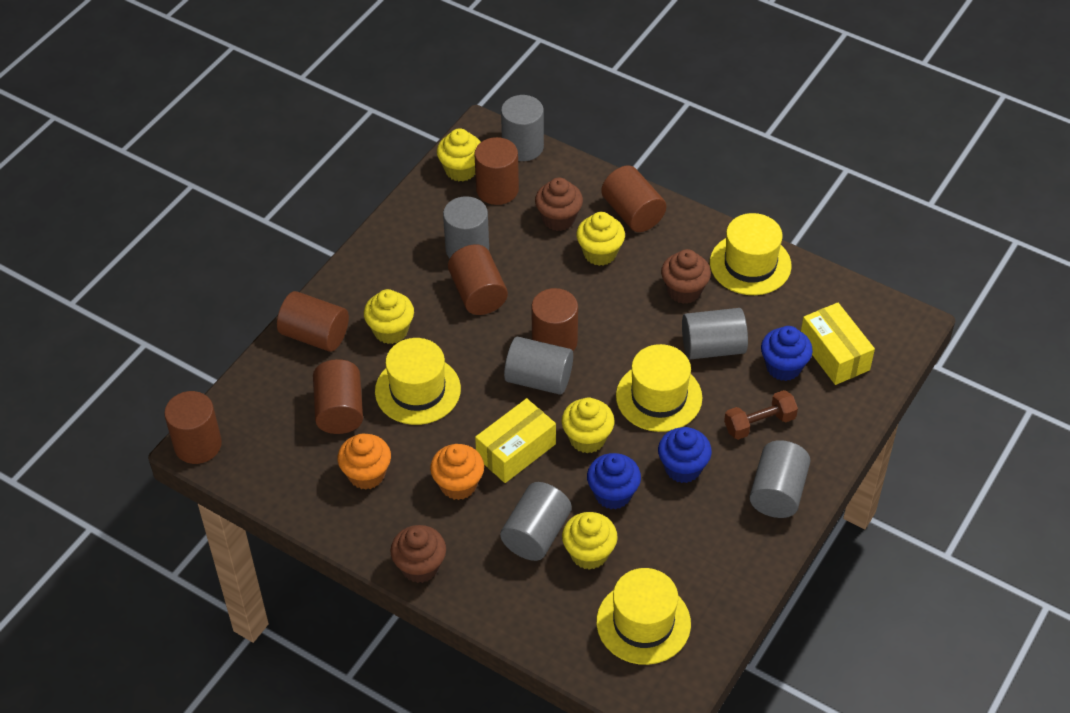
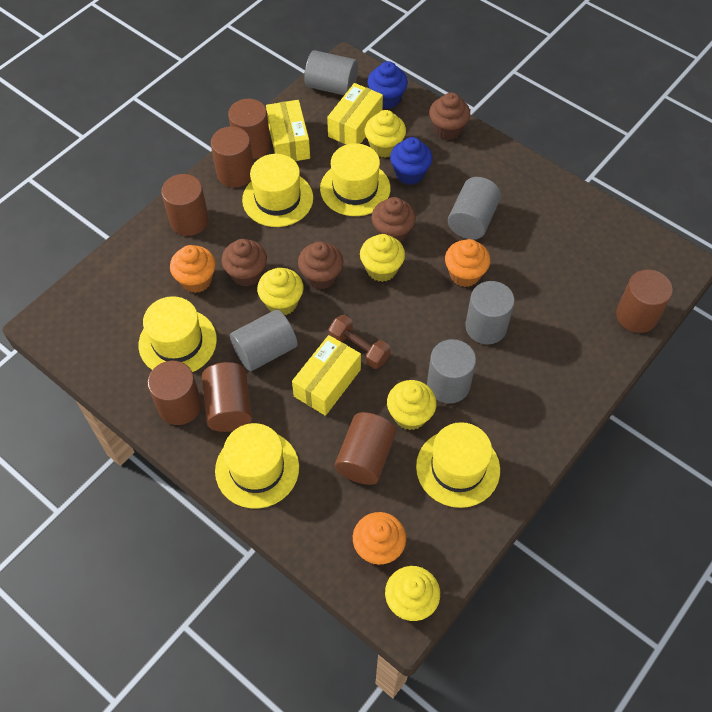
blue cupcake: [587,453,641,509] [658,427,712,483] [761,326,813,381] = 3 -> [368,61,408,109] [390,137,433,185] = 2
brown cupcake: [390,525,446,583] [535,177,583,231] [661,249,711,304] = 3 -> [221,239,267,287] [298,241,343,289] [372,197,416,243] [429,93,470,140] = 4
grey cylinder: [443,196,489,258] [500,482,572,561] [501,95,544,161] [504,337,573,395] [682,308,748,359] [749,440,810,518] = 6 -> [230,309,298,371] [304,50,358,95] [427,339,476,404] [448,177,501,240] [465,281,515,345] = 5
orange cupcake: [337,434,391,490] [430,444,484,500] = 2 -> [170,245,216,293] [353,512,406,565] [445,239,490,287] = 3
yellow box: [475,398,556,483] [801,303,875,385] = 2 -> [266,100,310,161] [292,335,361,416] [327,83,383,145] = 3
yellow hat: [375,338,461,425] [596,568,691,665] [616,344,702,432] [710,213,792,295] = 4 -> [139,296,217,372] [215,423,299,509] [242,154,313,227] [320,143,390,216] [416,422,500,508] = 5

